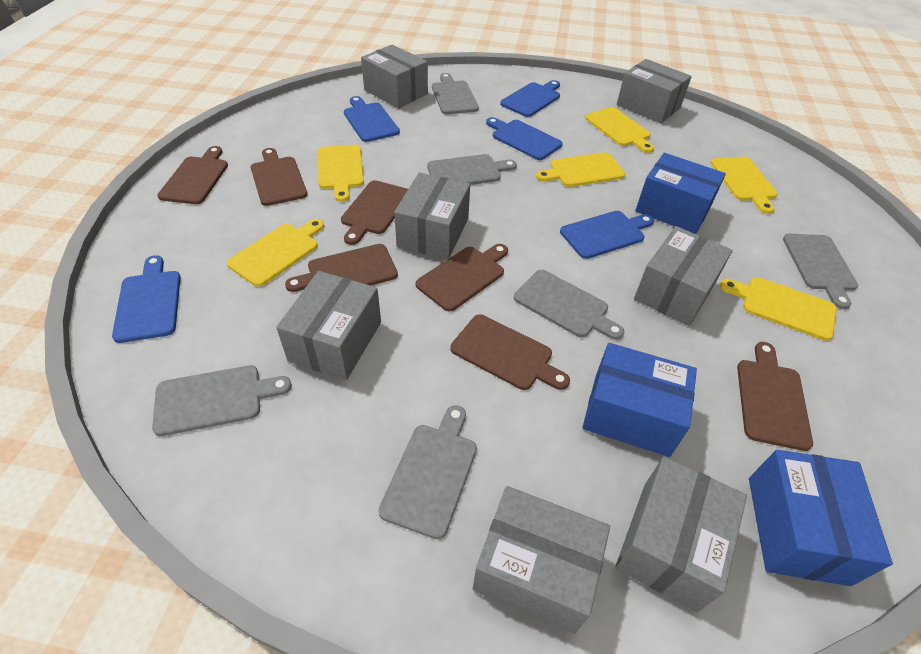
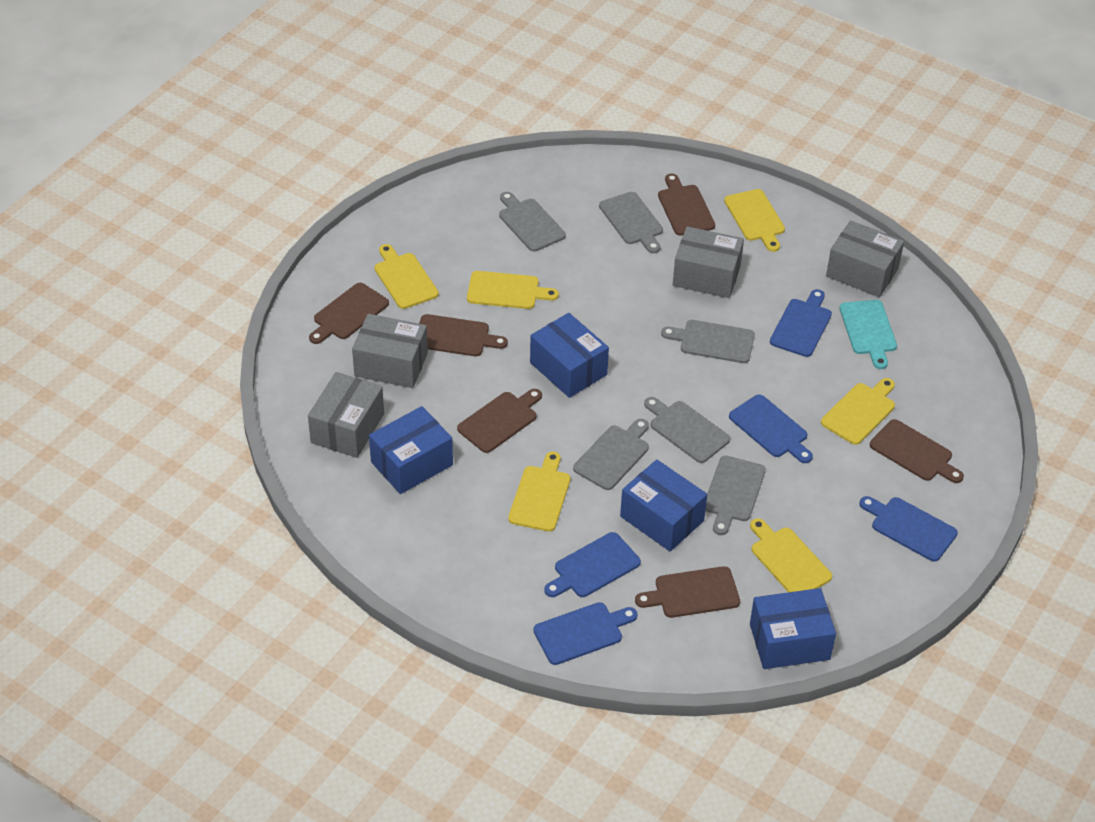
blue box: [582,343,697,457] [635,153,726,234] [749,450,893,586] = 3 -> [369,406,453,494] [530,313,609,398] [620,460,707,552] [750,588,836,669] = 4
brown cutting board: [157,146,228,204] [251,148,307,206] [285,244,398,292] [341,180,408,245] [415,244,508,312] [450,314,570,390] [737,342,813,451] = 7 -> [309,283,389,344] [419,314,508,356] [457,389,542,453] [635,566,740,618] [658,174,715,236] [870,419,964,483] = 6
grey box: [276,271,381,380] [361,45,428,108] [394,173,470,260] [473,486,610,634] [615,457,747,612] [617,59,692,123] [634,226,733,326] = 7 -> [308,372,384,458] [352,314,428,388] [673,226,744,298] [826,220,904,297] = 4
turquoise cutting board: none = 0 -> [839,300,897,369] = 1

